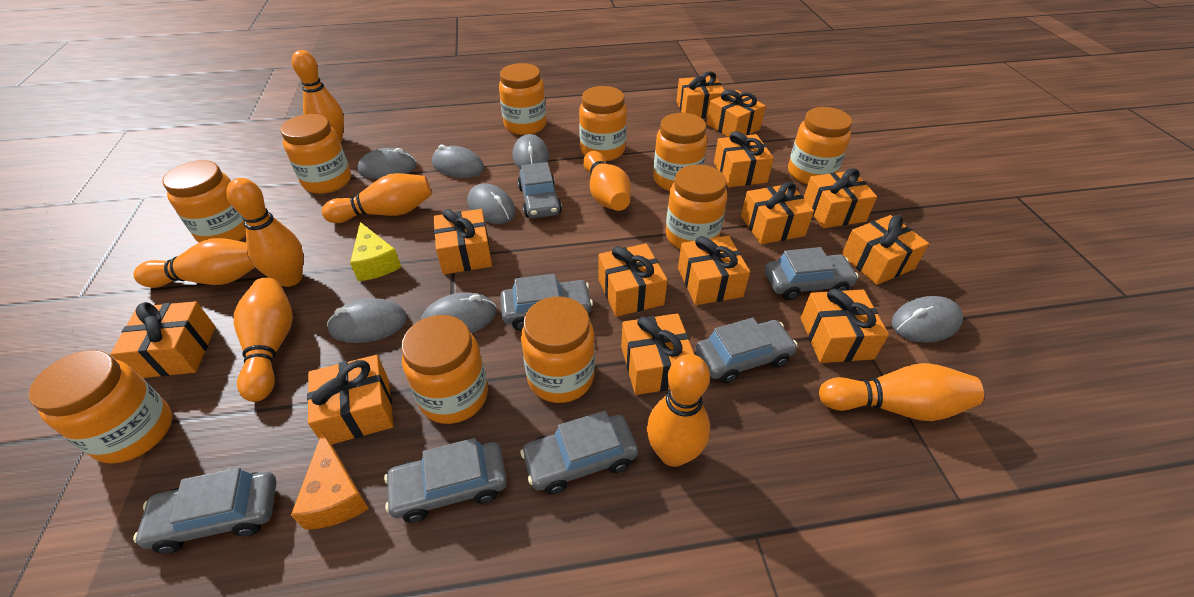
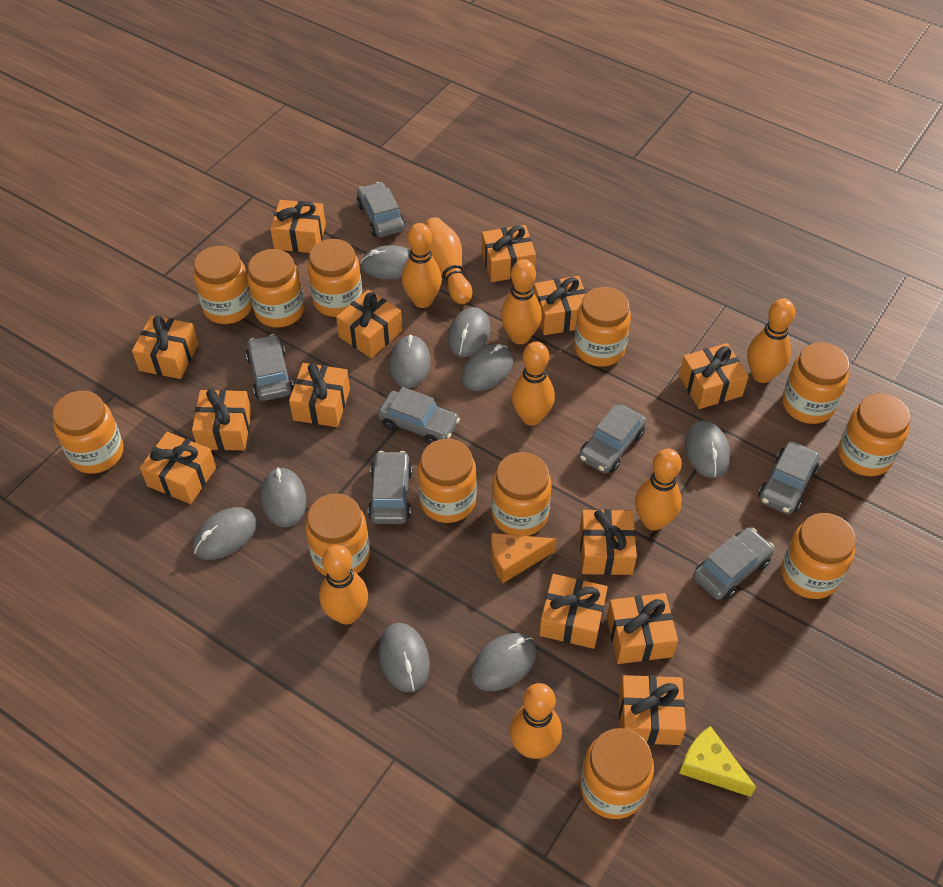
grey mouse: [327,298,407,343] [357,148,417,179] [421,292,496,333] [432,145,484,178] [467,183,516,224] [512,134,549,169] [891,296,963,343] = 7 -> [193,507,257,560] [261,467,307,527] [360,245,411,279] [378,623,430,692] [389,335,431,388] [448,307,490,357] [461,344,513,391] [471,633,537,691] [685,421,730,478] = 9
orange jar: [29,350,172,464] [162,160,246,243] [280,114,351,194] [401,315,488,424] [499,63,546,135] [521,297,595,403] [579,86,627,161] [653,113,707,191] [665,165,727,249] [788,107,852,185] = 10 -> [52,391,123,474] [193,246,252,324] [247,249,304,328] [305,493,370,576] [308,239,363,317] [418,439,477,523] [491,452,552,536] [574,287,631,367] [580,728,654,819] [781,513,856,599] [782,342,850,424] [838,393,911,476] = 12

